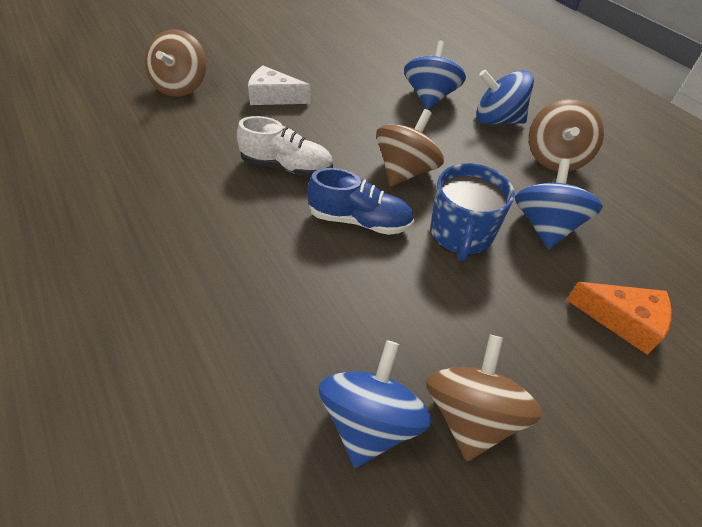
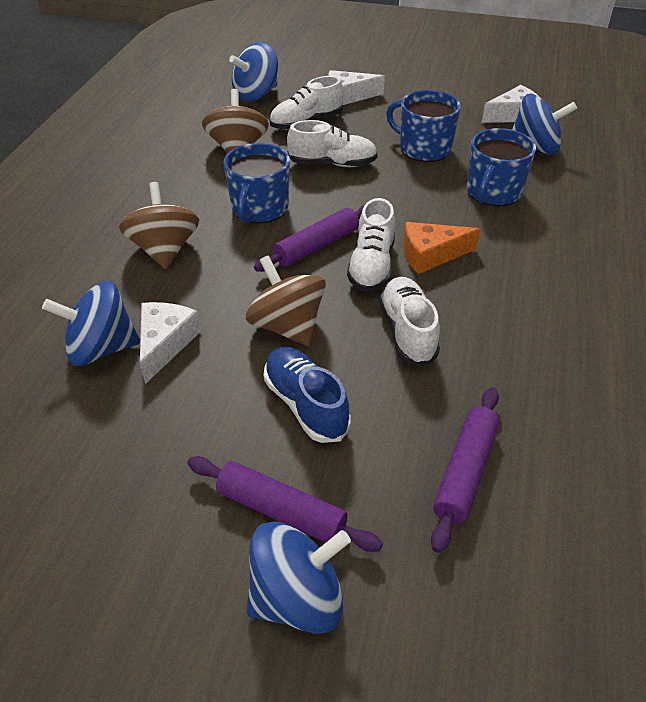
blue mug: [430,163,515,261] = 1 -> [224,143,290,223] [386,90,461,162] [467,128,536,206] = 3
brown spinning top: [145,30,206,97] [376,109,444,186] [426,335,543,461] [528,99,604,171] = 4 -> [119,182,199,269] [202,89,269,153] [246,255,326,346] = 3
purple rolling pin: none = 0 -> [188,456,383,552] [254,205,364,272] [431,387,499,553] = 3
white cheese: [248,66,310,105] = 1 -> [140,302,201,384] [328,70,385,105] [482,85,539,123] = 3
white shoe: [237,116,333,177] = 1 -> [269,76,344,130] [287,120,378,167] [347,198,395,292] [379,277,440,367] = 4

